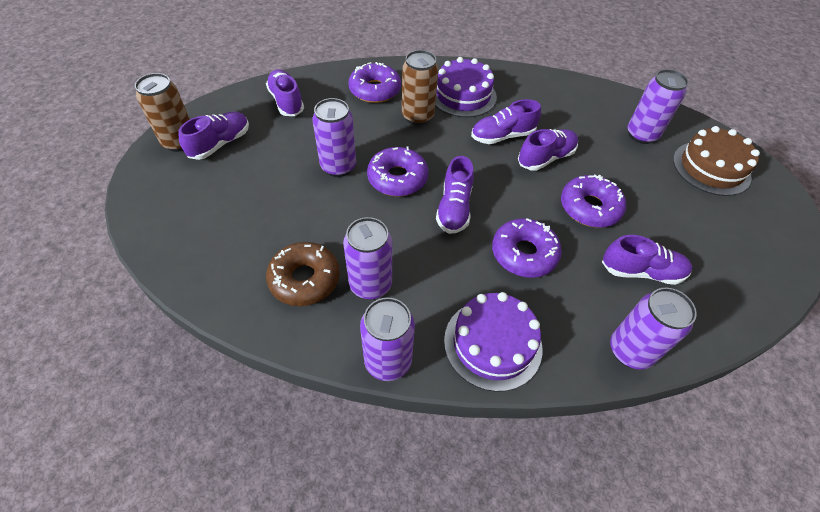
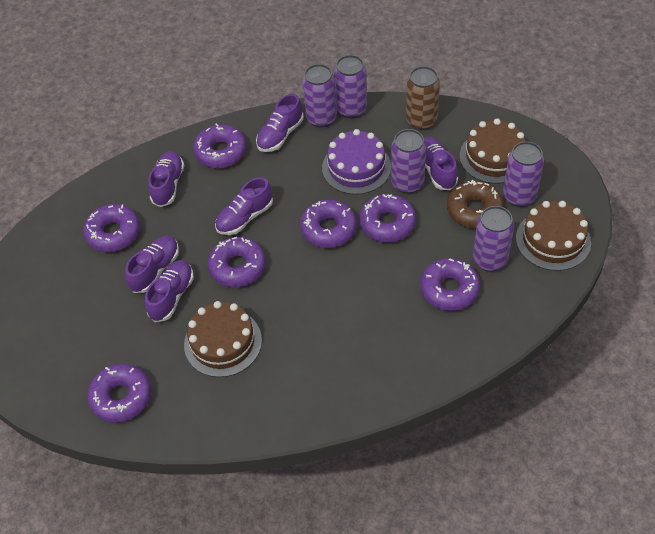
brown cake: [673,126,760,196] = 1 -> [184,301,262,377] [460,119,525,184] [516,201,591,271] = 3
brown can: [135,73,190,152] [402,50,438,125] = 2 -> [406,66,440,130] = 1
purple cake: [435,57,497,117] [444,292,542,392] = 2 -> [322,129,391,195] = 1
purple donut: [348,62,401,103] [367,147,428,196] [492,218,562,278] [561,175,626,227] = 4 -> [83,204,140,252] [87,364,151,422] [193,123,246,168] [208,237,266,287] [300,199,357,248] [359,194,416,242] [420,258,480,311] = 7

